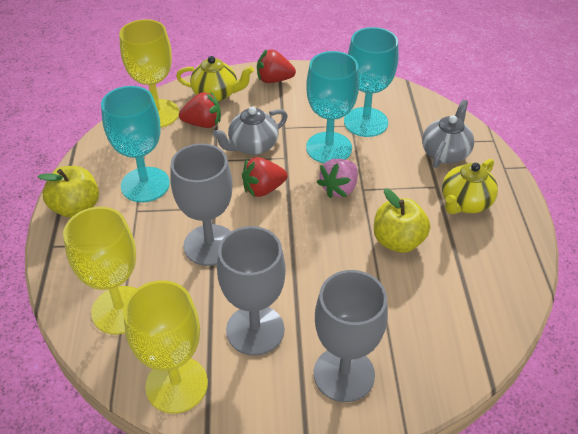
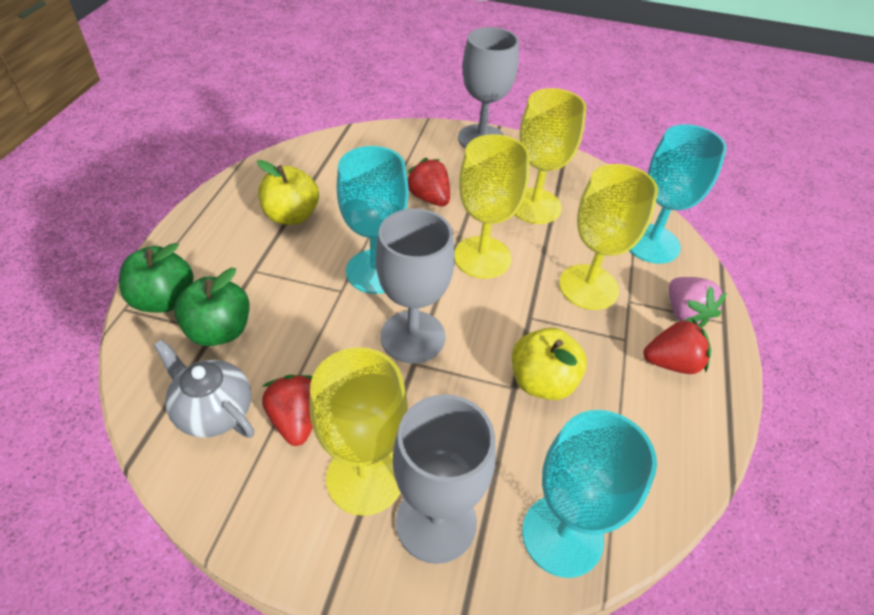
green apple: none = 0 -> [119,243,193,313] [174,268,249,346] = 2
grey teapot: [213,107,288,155] [422,100,474,168] = 2 -> [153,340,254,438] = 1
yellow goblet: [63,207,137,334] [119,19,179,128] [123,280,208,413] = 3 -> [310,347,408,516] [454,134,530,279] [514,88,586,224] [559,164,658,310] = 4
yellow teapot: [176,56,254,102] [442,159,498,214] = 2 -> none = 0

